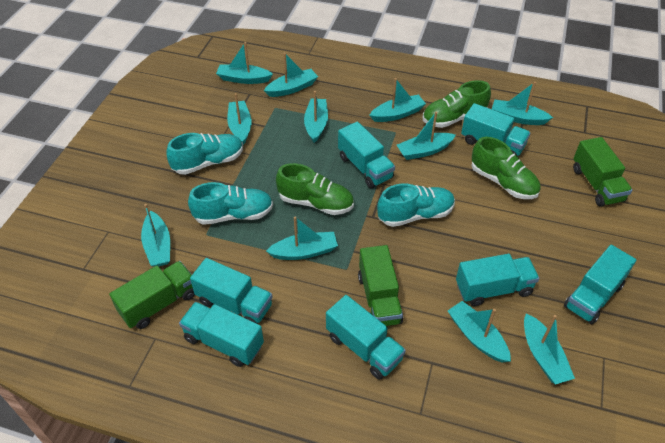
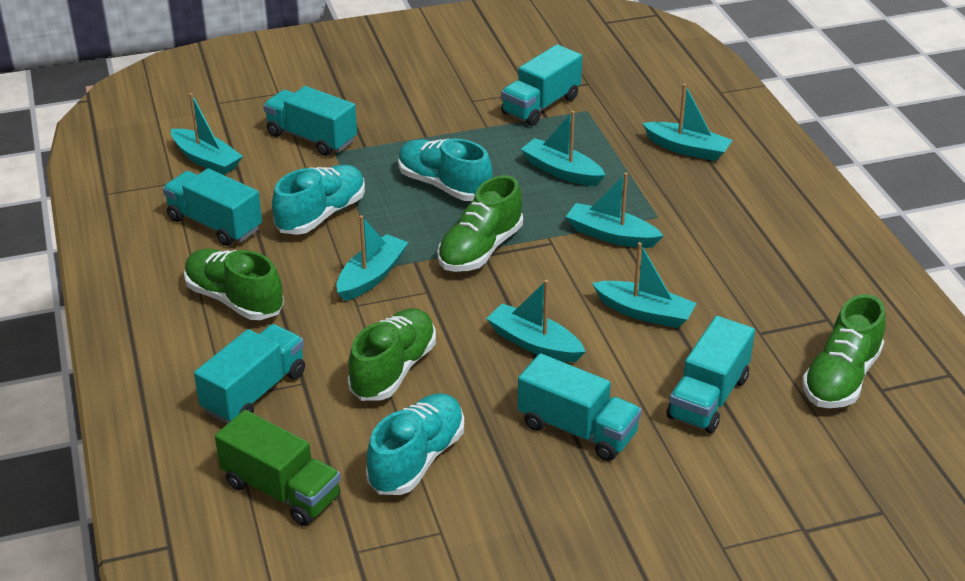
green shoe: [276,163,354,215] [423,80,491,128] [471,137,540,199] = 3 -> [184,249,284,320] [347,308,436,401] [437,175,523,272] [802,294,885,408] = 4
green truck: [109,261,195,329] [358,245,403,326] [573,137,632,207] = 3 -> [215,410,341,526] = 1
turquoise boat: [141,204,170,267] [216,42,273,84] [227,93,252,145] [264,53,318,97] [266,216,338,260] [304,91,328,143] [370,78,426,122] [397,111,456,160] [448,301,511,363] [492,82,553,125] [524,313,575,385] = 11 -> [171,93,243,175] [337,215,409,301] [486,280,586,362] [521,111,606,186] [566,172,664,248] [592,242,697,328] [642,84,733,161] = 7
turquoise truck: [179,302,264,367] [190,258,272,324] [326,295,406,379] [338,121,395,188] [456,254,540,306] [461,103,531,156] [564,245,636,324] = 7 -> [163,168,262,246] [194,324,305,424] [263,86,357,156] [501,44,582,126] [517,353,642,461] [667,316,755,433] = 6

